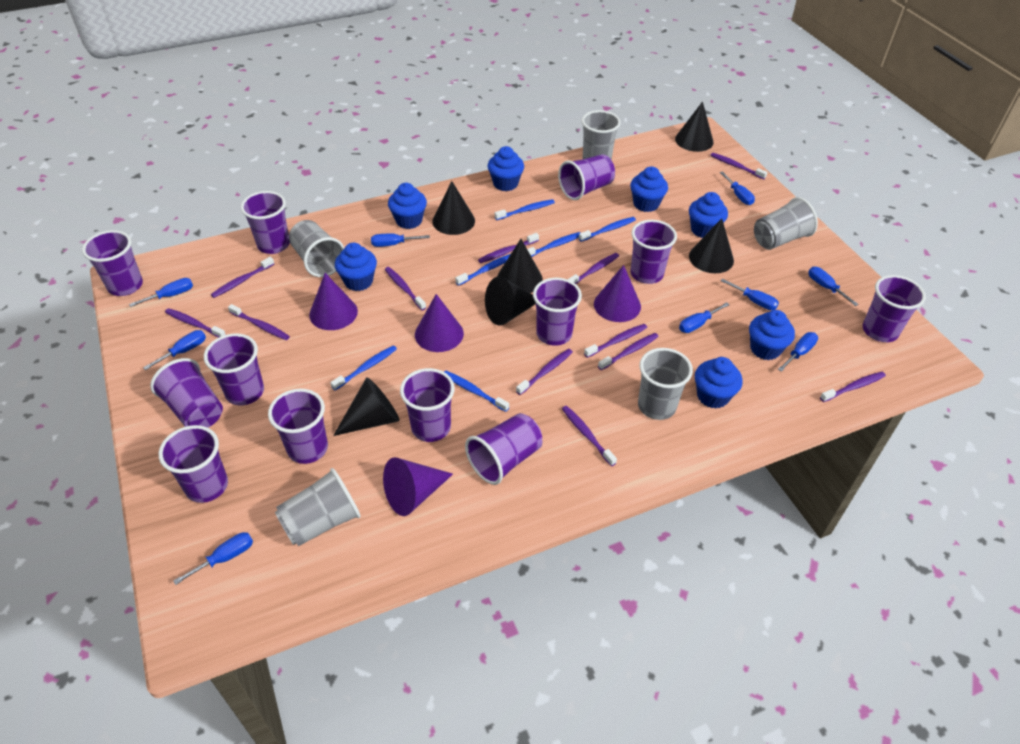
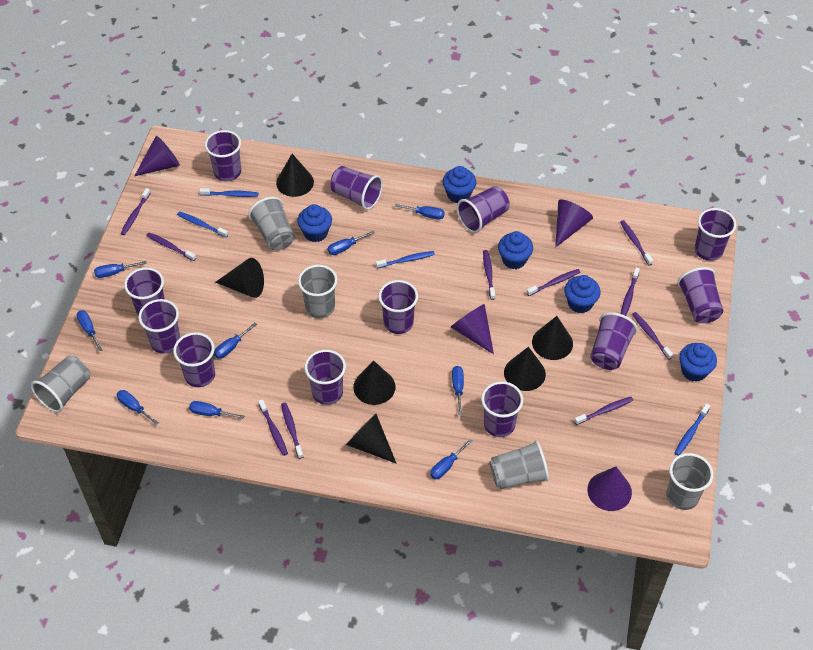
blue cupcake: [335,243,377,291] [388,183,427,229] [488,146,524,191] [630,167,668,212] [689,192,728,238] [695,357,743,408] [749,310,795,360] = 7 -> [297,204,332,242] [442,166,476,203] [498,231,533,269] [564,275,601,313] [679,343,717,382] = 5
blue toothbrush: [330,345,397,390] [444,370,509,412] [455,254,510,286] [495,199,555,220] [527,232,581,257] [579,217,636,242] = 6 -> [177,211,228,237] [199,188,258,197] [376,251,435,268] [675,403,710,456] = 4
purple toothbrush: [165,308,226,338] [211,257,274,298] [228,304,290,340] [385,267,426,310] [478,233,539,263] [516,349,573,395] [562,406,617,466] [567,253,619,284] [584,324,647,358] [598,333,659,370] [710,153,767,179] [820,372,886,402] = 12 -> [121,188,151,235] [146,233,196,261] [258,399,288,456] [281,403,304,459] [483,250,495,300] [526,269,581,296] [574,397,633,425] [620,220,653,266] [621,267,640,316] [632,312,673,360] = 10

